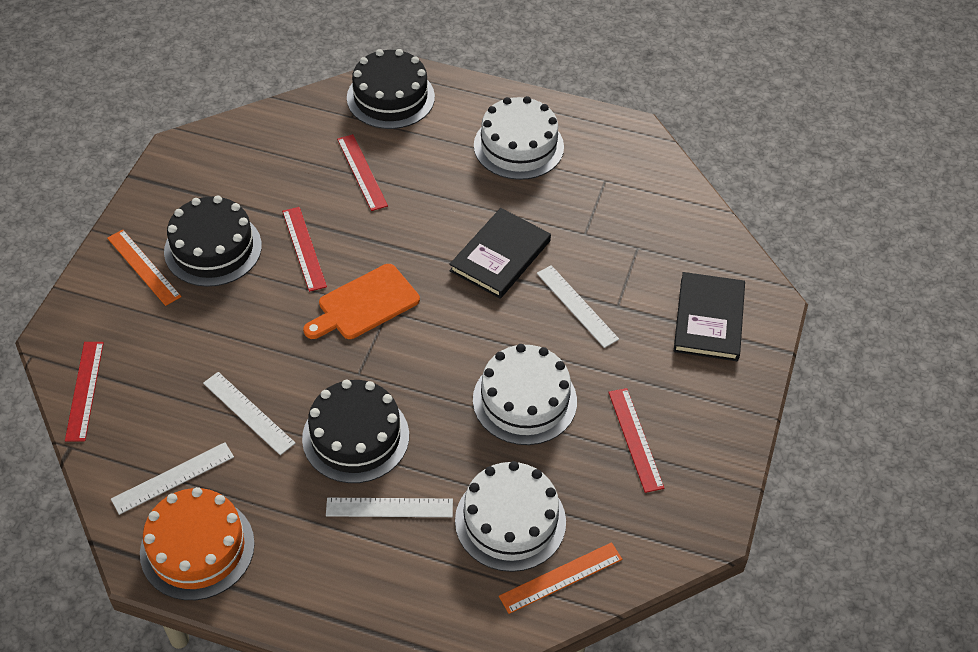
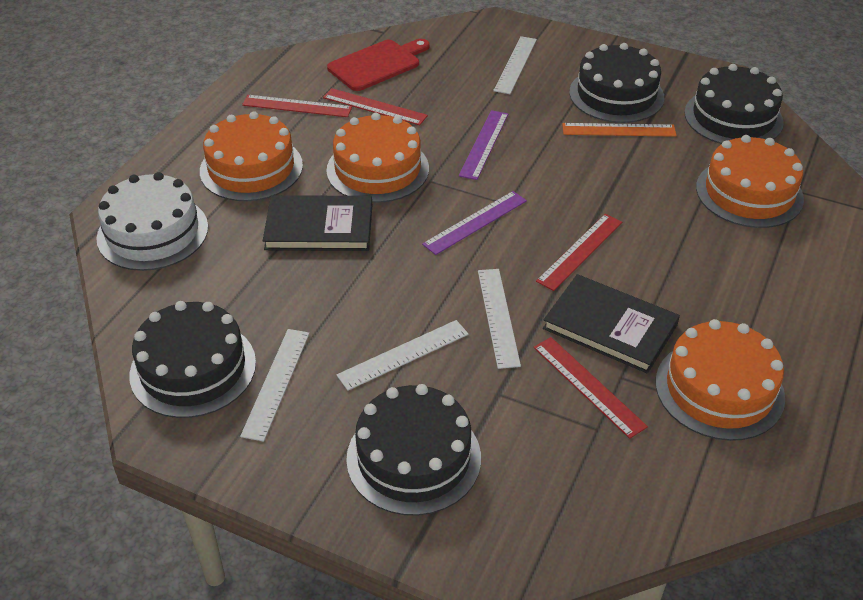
black cake: [164,195,262,287] [302,380,409,483] [347,49,435,129] = 3 -> [129,301,256,418] [346,384,481,516] [569,43,664,123] [684,64,784,144] = 4
orange cake: [140,487,255,600] = 1 -> [200,111,303,201] [326,113,429,203] [656,319,785,441] [696,135,804,228] = 4
orange cutting board: [303,264,420,339] = 1 -> none = 0
orange ruler: [107,229,182,306] [499,542,622,614] = 2 -> [562,123,677,137] = 1
purple ruler: none = 0 -> [422,191,527,255] [459,110,508,180] = 2
red cutting board: none = 0 -> [327,39,430,91] = 1
white cake: [455,461,566,572] [473,344,577,445] [474,96,564,180] = 3 -> [96,172,208,271] = 1

